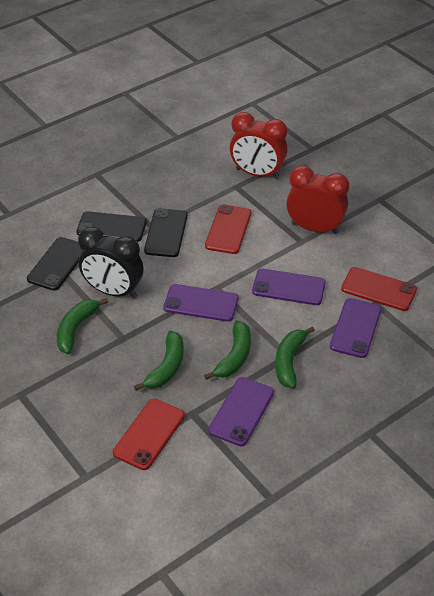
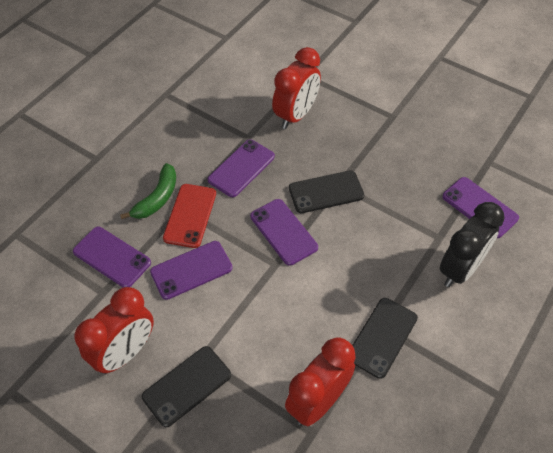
green banana: [57,298,108,354] [134,330,184,391] [204,320,251,380] [275,326,315,389] = 4 -> [120,163,176,219] = 1
purple phone: [163,284,239,322] [208,377,274,446] [252,269,326,305] [330,298,382,358] = 4 -> [73,227,151,287] [150,241,233,300] [208,139,275,197] [250,199,318,266] [442,177,519,238] = 5
red clock: [230,112,287,179] [286,165,349,234] = 2 -> [74,287,154,374] [272,47,321,129] [285,337,356,426] = 3
red phone: [113,399,185,470] [205,204,251,254] [341,267,417,311] = 3 -> [163,184,216,248] = 1

